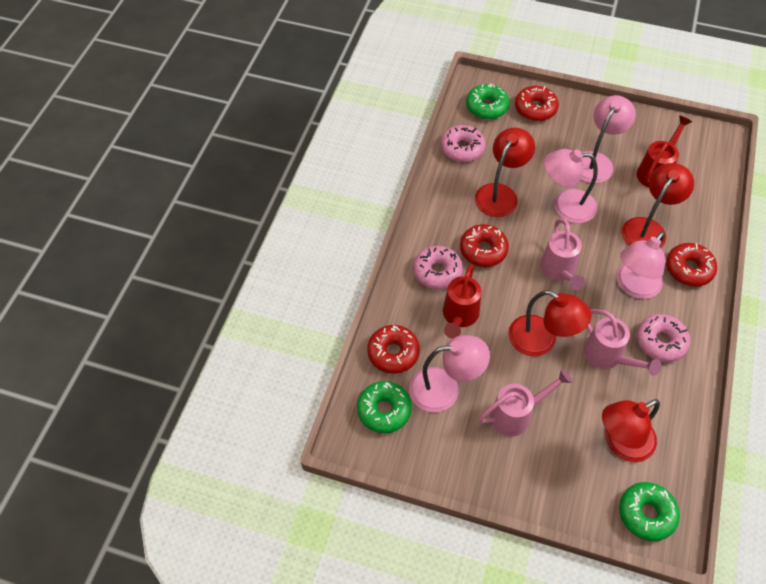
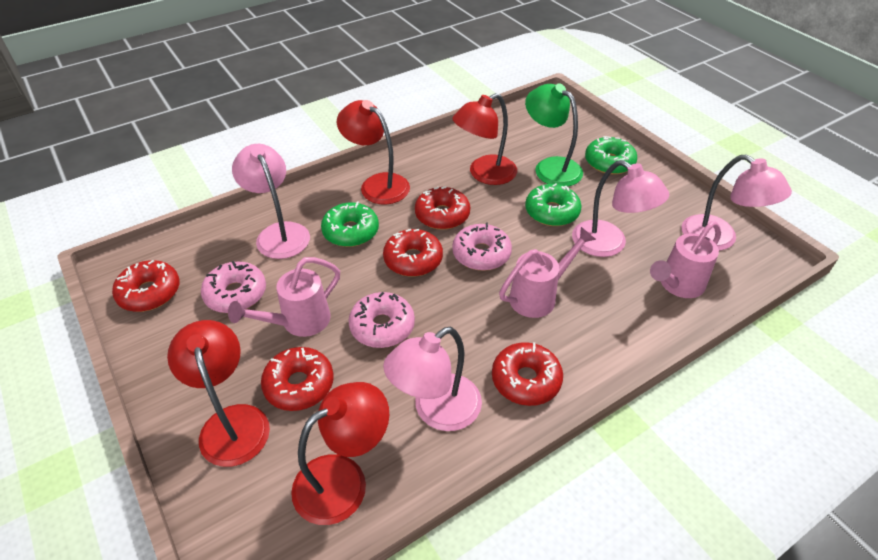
green lamp: none = 0 -> [525,84,583,187] = 1
red donut: [367,325,420,374] [460,224,509,267] [515,86,559,121] [666,243,717,287] = 4 -> [112,260,180,312] [261,347,334,411] [383,229,443,276] [415,186,470,230] [492,342,563,406] = 5
red watering can: [443,265,481,339] [637,116,692,188] = 2 -> none = 0

